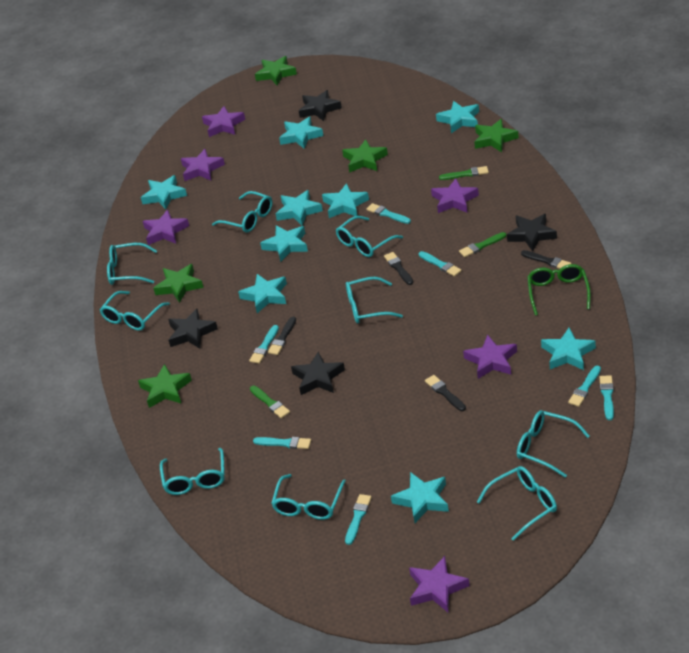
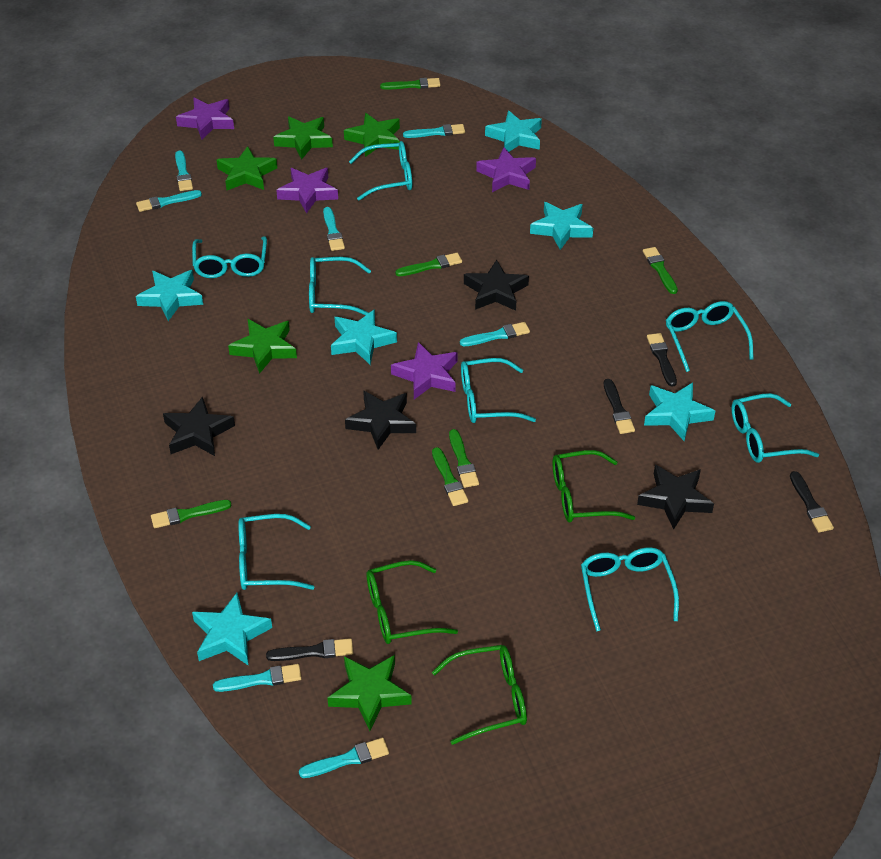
green brush: [250,386,290,418] [439,166,489,180] [459,232,506,257] = 3 -> [151,500,232,528] [380,78,440,90] [395,253,462,276] [432,447,468,506] [449,429,479,488] [643,247,678,294] = 6
green glasses: [527,264,591,316] = 1 -> [367,560,458,644] [432,645,527,745] [553,450,635,522] = 3
purple star: [143,210,189,245] [181,149,225,181] [202,106,245,137] [409,556,470,612] [431,178,479,213] [463,334,517,379] = 6 -> [176,98,234,140] [276,168,338,213] [391,342,458,399] [476,147,536,192] = 4
turquoise glasses: [100,291,170,330] [107,243,157,285] [160,448,225,495] [212,191,272,233] [271,474,346,520] [336,216,403,257] [346,277,403,323] [477,466,557,541] [517,410,590,478] = 9 -> [192,236,267,278] [238,514,314,590] [309,257,371,316] [349,141,412,201] [461,358,536,423] [581,547,679,631] [666,301,754,372] [731,393,819,463] = 8
turquoise star: [141,175,187,210] [238,274,287,313] [260,225,308,262] [276,190,323,226] [279,117,323,149] [322,183,369,218] [391,472,449,523] [436,101,479,133] [541,328,596,370] = 9 -> [136,270,203,321] [192,593,272,665] [331,309,397,365] [485,110,542,152] [530,202,593,250] [644,383,715,441] = 6

